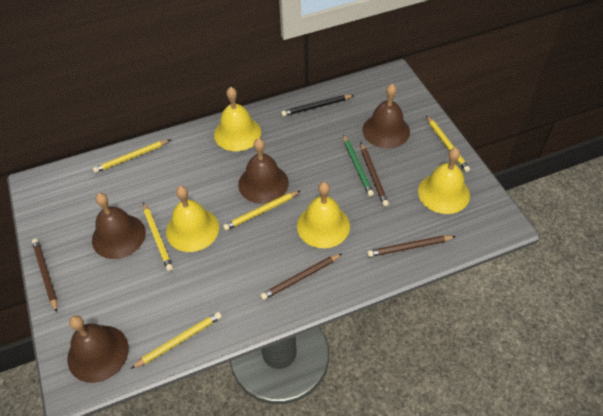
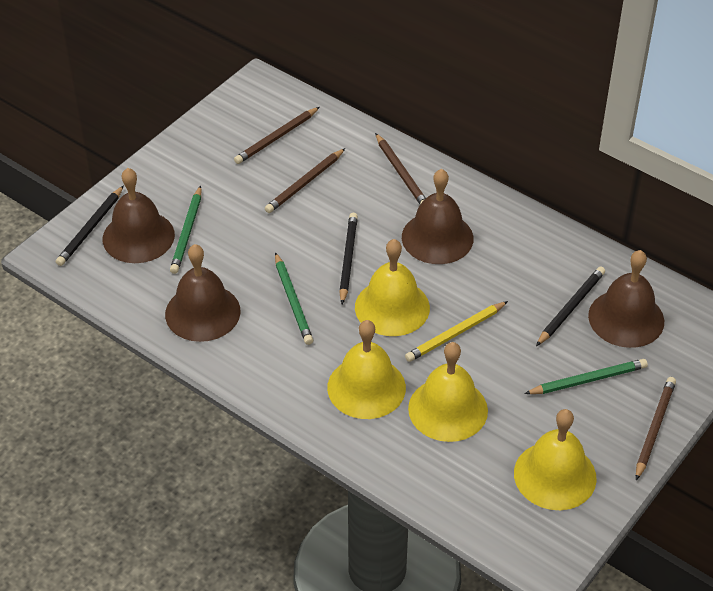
black pencil: [281,95,354,116] = 1 -> [56,185,124,266] [339,213,358,304] [536,267,605,346] = 3
green pencil: [343,134,374,196] = 1 -> [170,186,201,274] [275,252,313,345] [524,359,648,394] = 3
yellow pencil: [93,140,170,173] [131,312,222,369] [143,202,173,271] [223,191,300,230] [426,115,470,172] = 5 -> [405,301,508,362] = 1

